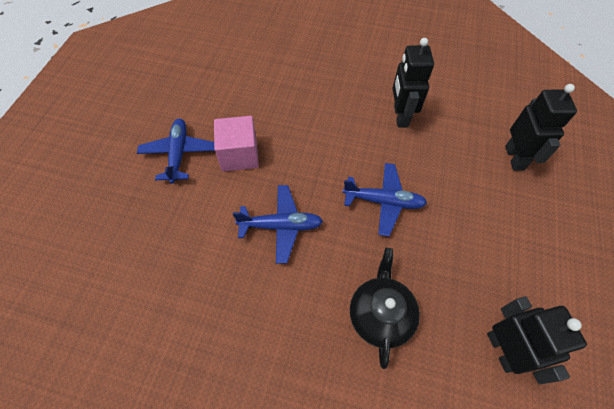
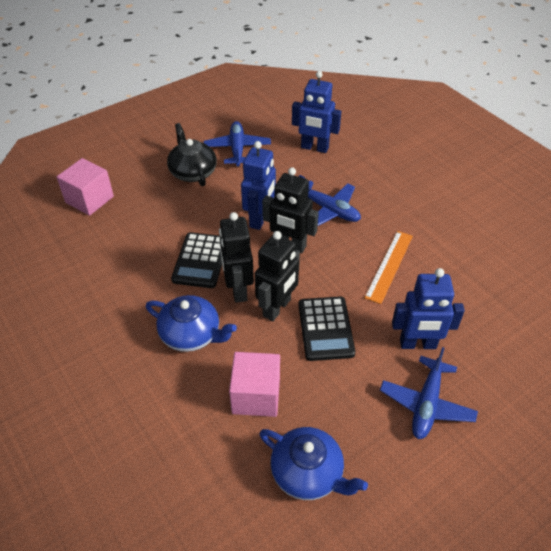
black calculator: none = 0 -> [171,232,222,288] [298,296,355,361] = 2
blue robot: none = 0 -> [241,141,276,230] [292,71,341,153] [392,268,465,349] = 3
blue teapot: none = 0 -> [146,295,237,352] [259,427,368,500] = 2
orange ruler: none = 0 -> [364,231,413,304] = 1
pink cube: [214,116,259,171] = 1 -> [57,158,114,216] [229,352,280,417] = 2

